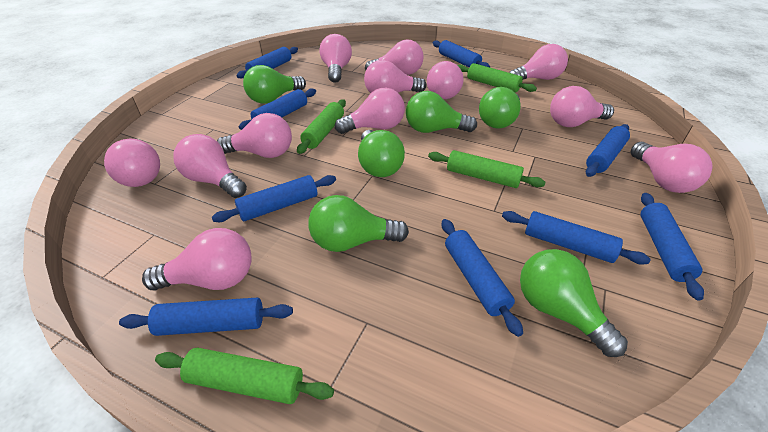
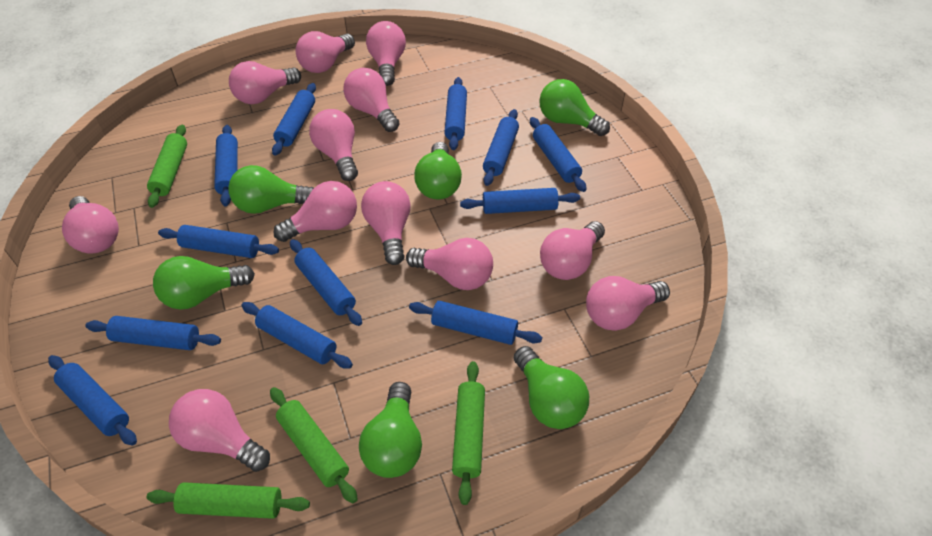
blue rolling pin: [119,297,293,336] [212,175,336,222] [236,47,298,78] [239,89,316,130] [433,40,490,67] [442,219,523,337] [502,211,651,265] [586,124,630,177] [641,193,704,301] = 9 -> [48,355,137,446] [85,316,221,350] [158,225,279,258] [214,125,238,206] [241,302,353,369] [272,83,316,155] [290,239,362,326] [409,301,542,345] [444,77,467,150] [460,188,580,214] [483,109,519,186] [530,117,586,192] = 12

